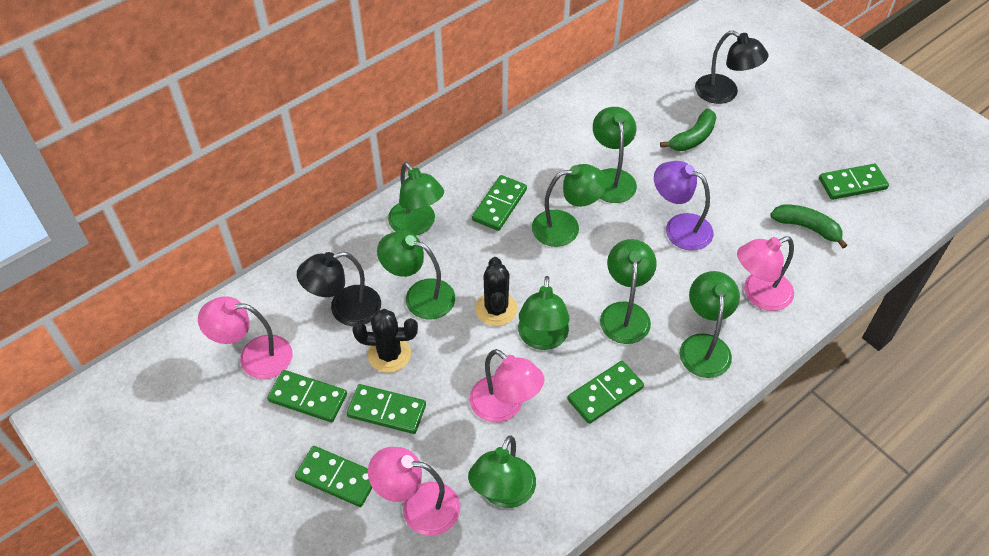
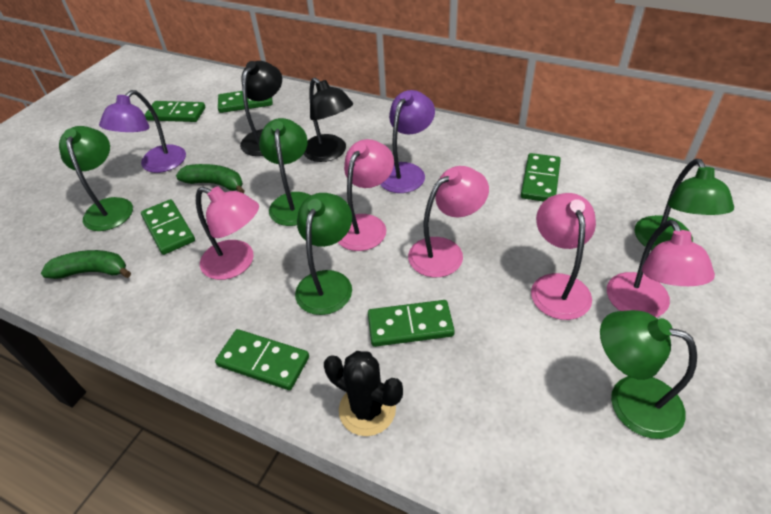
black cactus: [352,309,418,373] [475,257,518,326] = 2 -> [324,351,403,436] = 1
green lamp: [377,231,455,320] [388,162,444,236] [468,436,536,508] [518,276,570,350] [532,164,607,247] [593,107,637,203] [600,239,657,344] [680,271,740,378] = 8 -> [59,126,133,231] [259,118,311,226] [295,193,352,315] [600,310,697,439] [635,159,734,250] = 5
pink lamp: [198,296,292,379] [368,447,460,536] [469,349,544,423] [737,236,794,311] = 4 -> [196,186,259,280] [338,139,394,251] [408,166,489,277] [531,193,596,320] [607,220,715,317] = 5
purple lamp: [654,161,713,251] = 1 -> [99,90,186,173] [380,90,435,193] = 2

